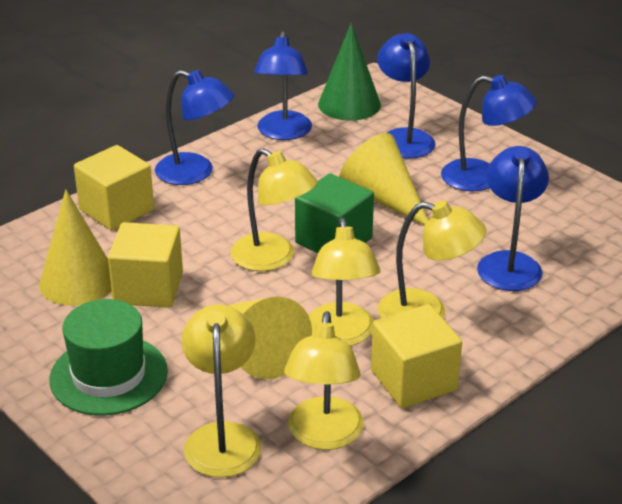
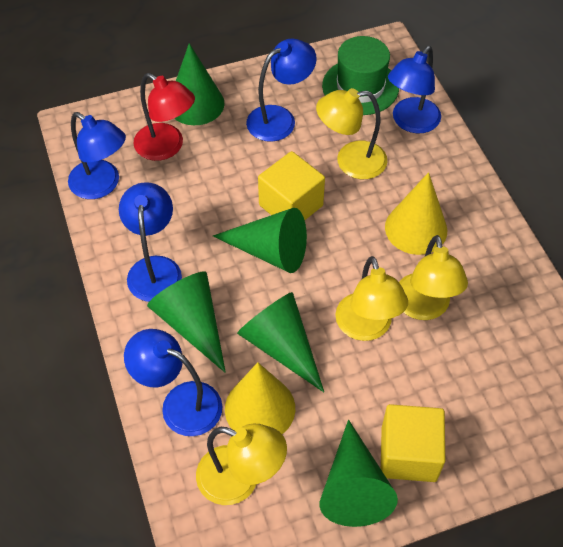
green cone: [318,23,381,120] = 1 -> [147,271,226,373] [174,43,225,125] [213,208,307,273] [237,292,324,392] [319,420,398,527] = 5
green cube: [295,173,374,253] = 1 -> none = 0
red lamp: none = 0 -> [133,73,195,161] = 1
yellow cone: [39,190,112,306] [229,297,312,379] [339,133,428,226] = 3 -> [225,362,295,434] [385,172,447,255] = 2
yellow cube: [74,145,154,231] [108,222,183,308] [371,304,462,408] = 3 -> [258,151,325,220] [381,404,445,482] = 2
yellow lamp: [181,304,261,478] [230,148,318,271] [284,311,364,450] [309,218,380,346] [378,200,486,318] = 5 -> [196,424,287,505] [316,88,388,179] [335,256,408,341] [399,235,468,320] = 4

